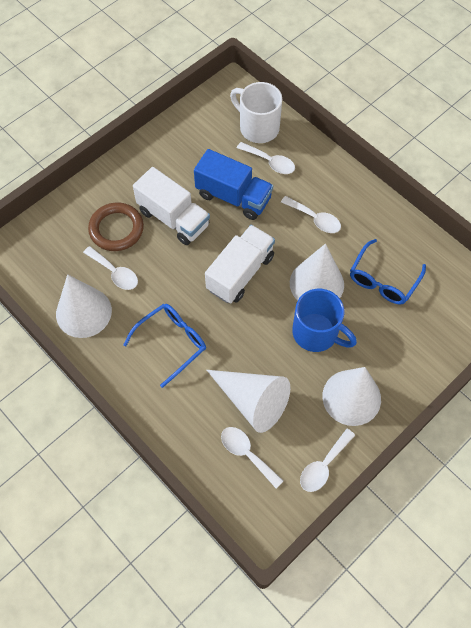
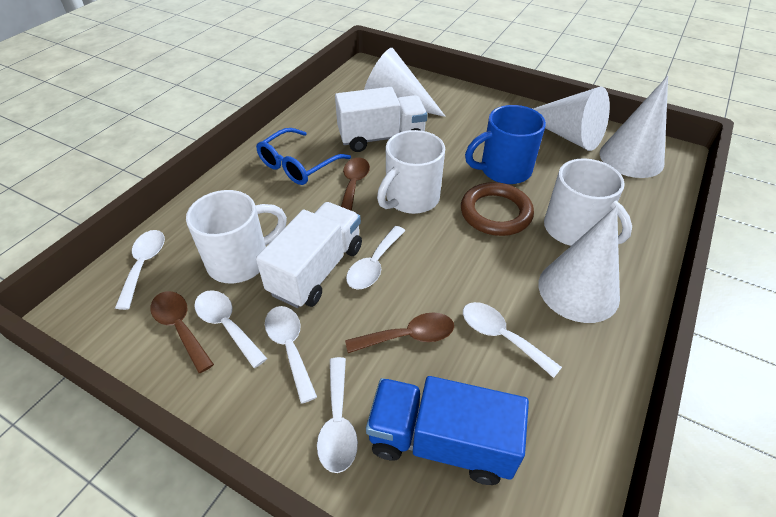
blue glasses: [123,304,206,388] [350,239,426,304] = 2 -> [256,128,351,185] = 1
brown spoon: none = 0 -> [150,291,214,373] [341,158,370,211] [345,312,454,353] = 3
white mug: [230,82,282,143] = 1 -> [186,190,287,283] [377,130,445,214] [544,158,632,246] = 3
white spoon: [83,246,138,290] [221,427,283,488] [237,142,295,174] [281,196,341,233] [300,429,355,492] = 5 -> [115,230,165,310] [194,290,267,368] [265,306,317,404] [317,357,358,473] [346,226,406,290] [463,302,562,378] = 6

